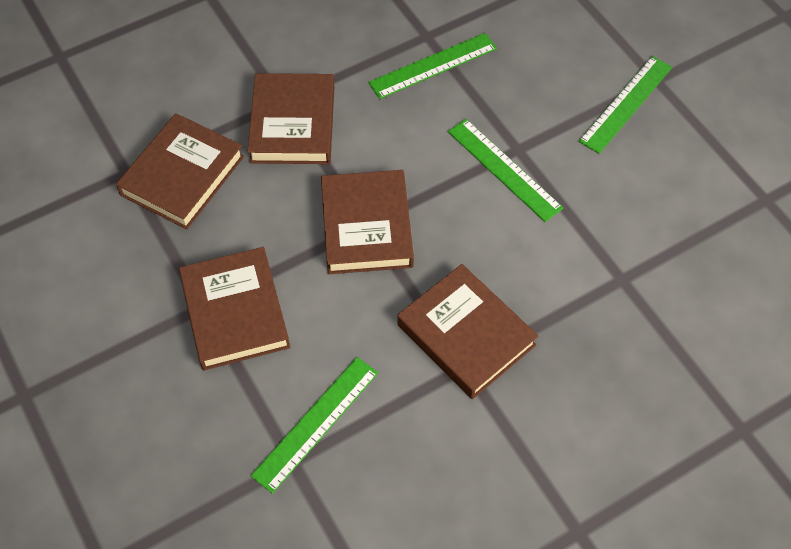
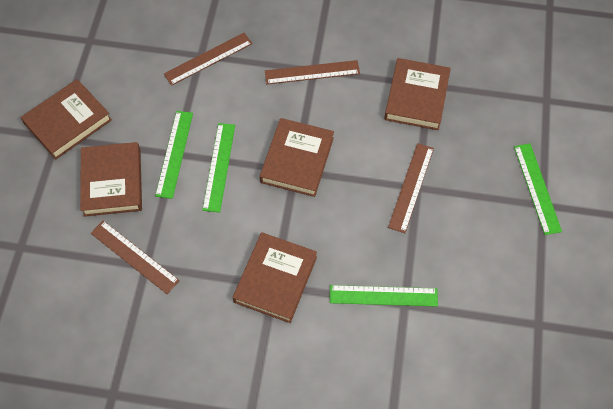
brown ruler: none = 0 -> [91,221,180,294] [164,33,252,86] [265,60,360,84] [388,143,434,233] = 4

